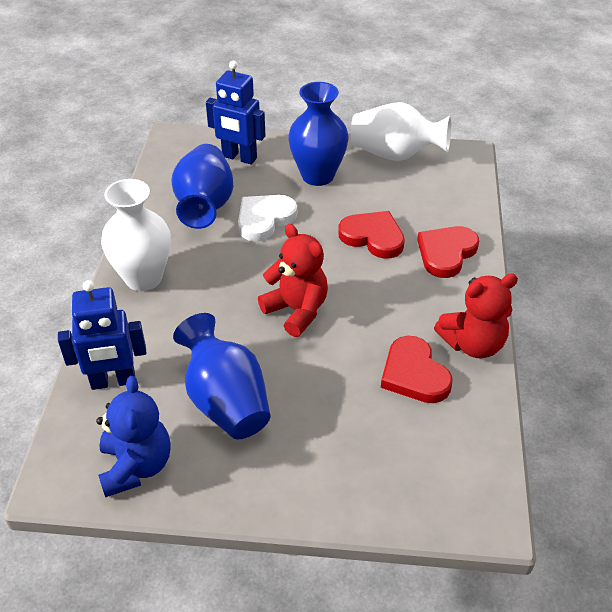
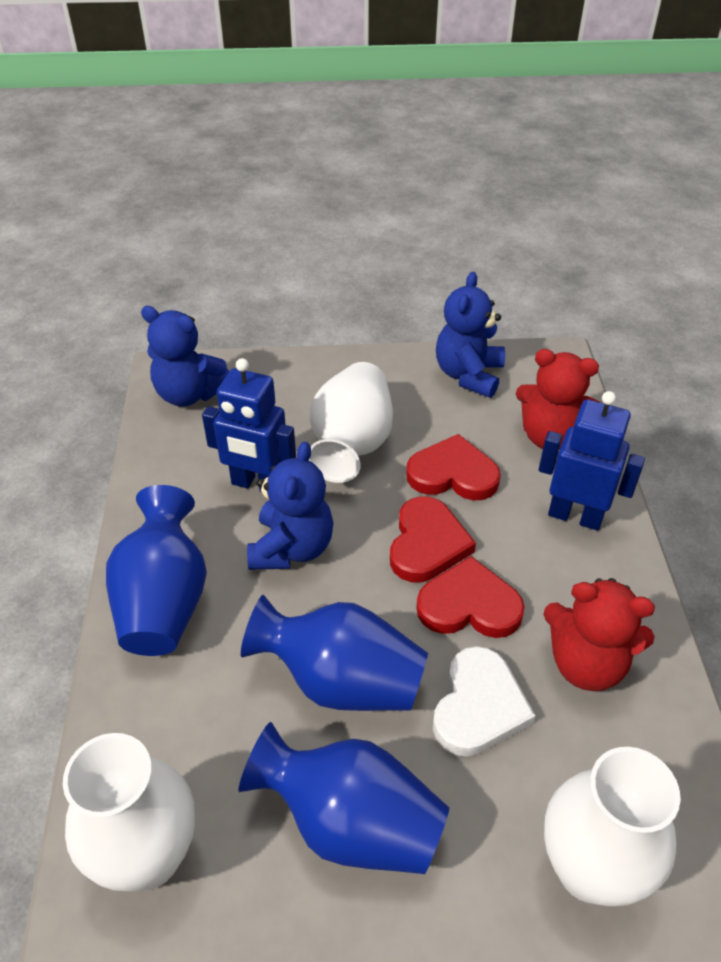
blue teddy bear: [96,376,170,497] = 1 -> [141,306,229,407] [247,442,333,570] [436,272,505,398] = 3
white vase: [101,179,171,291] [351,102,451,161] = 2 -> [63,733,195,892] [309,362,393,483] [544,747,681,906] = 3

